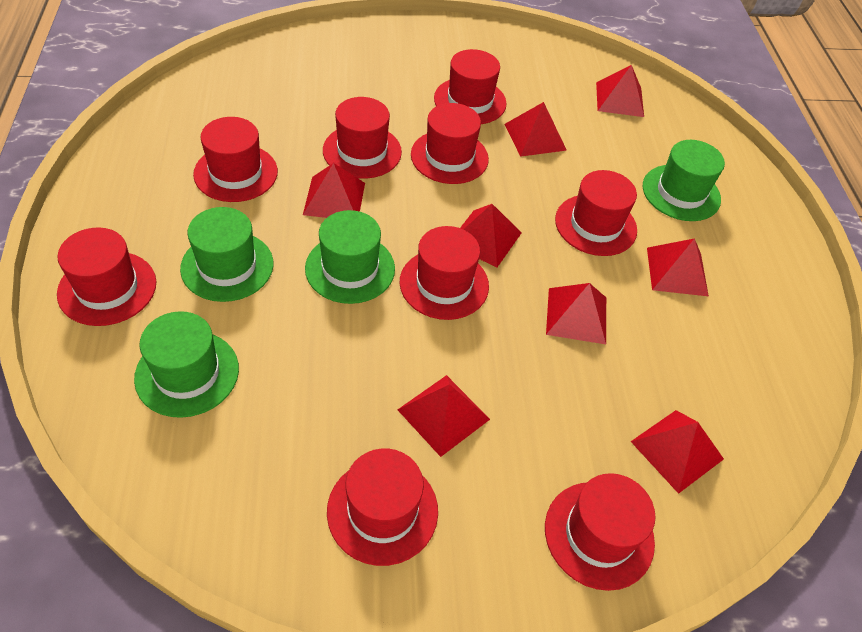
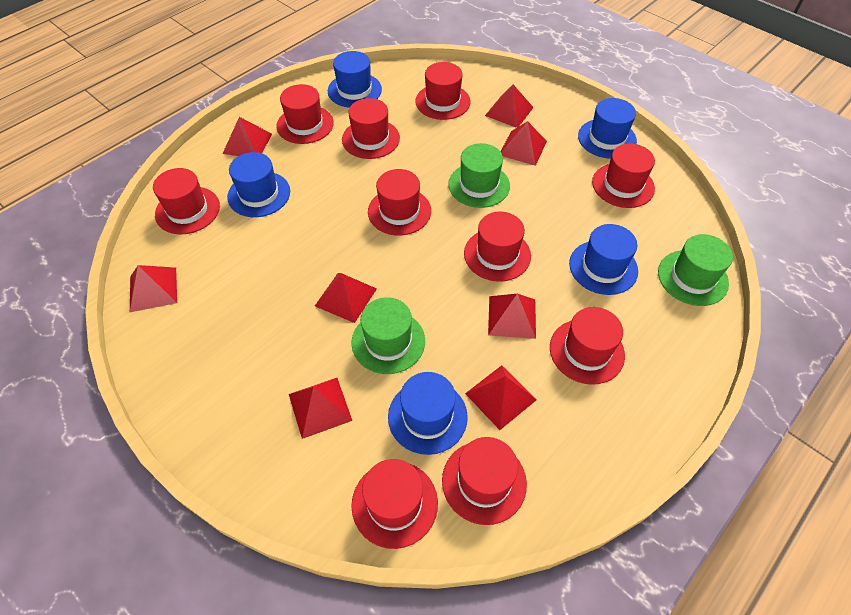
blue hat: none = 0 -> [227,152,290,217] [328,51,382,108] [388,372,468,455] [569,224,638,295] [578,98,637,159] = 5
green hat: [134,311,239,418] [180,207,274,302] [305,210,395,304] [643,140,725,221] = 4 -> [351,297,425,374] [448,143,510,208] [658,234,733,306] = 3
red hat: [57,227,156,326] [193,117,278,202] [323,97,402,179] [327,448,438,566] [400,226,489,320] [411,103,489,184] [434,49,507,124] [545,473,656,591] [555,170,637,256] = 9 -> [153,168,220,234] [276,84,334,144] [342,98,400,159] [351,459,438,549] [368,169,431,236] [415,62,470,120] [442,437,527,525] [464,212,531,282] [550,307,625,385] [592,144,655,208] = 10

